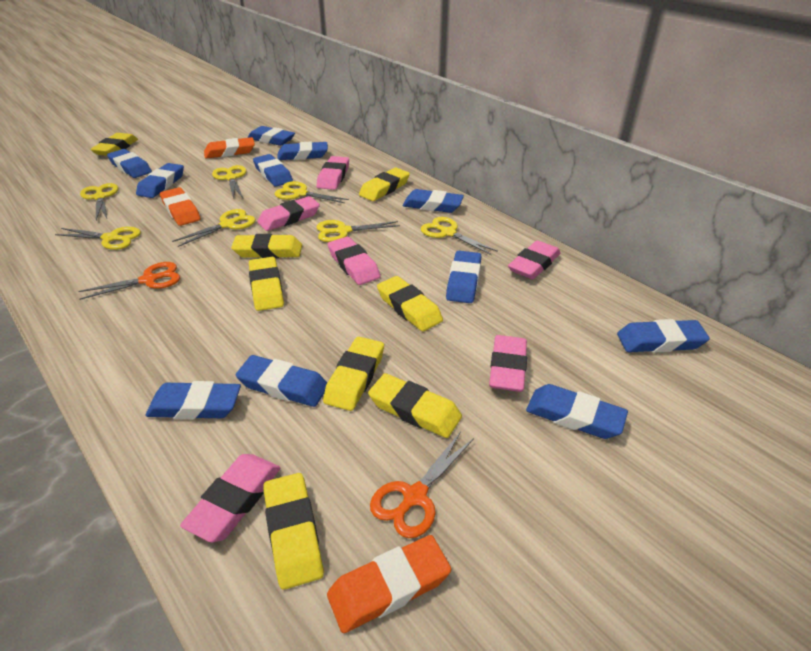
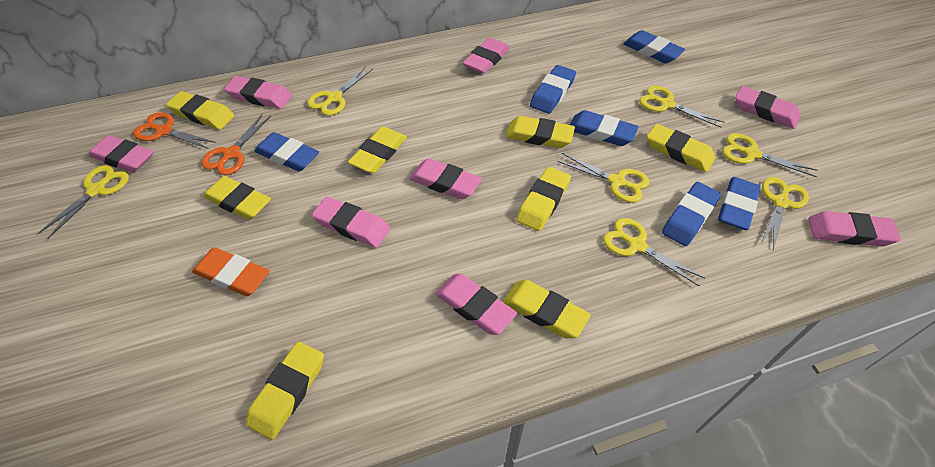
blue eraser: [107,149,152,178] [136,163,184,198] [145,381,241,419] [236,355,327,407] [248,126,295,146] [253,154,293,187] [277,141,328,160] [402,189,464,213] [446,251,481,303] [526,384,628,439] [617,319,710,353] = 11 -> [254,132,319,172] [530,65,576,114] [570,110,639,146] [623,30,685,63] [662,182,721,246] [718,177,761,230] = 6
orange eraser: [160,187,201,226] [204,137,255,159] [327,535,451,633] = 3 -> [192,247,269,296] = 1
pink eraser: [180,454,280,542] [257,196,320,231] [316,156,349,190] [328,237,381,285] [489,335,527,392] [508,240,560,279] = 6 -> [89,135,153,173] [224,76,292,109] [312,197,390,248] [409,158,482,199] [435,273,517,335] [463,38,510,74] [735,86,800,129] [808,211,901,247] = 8

